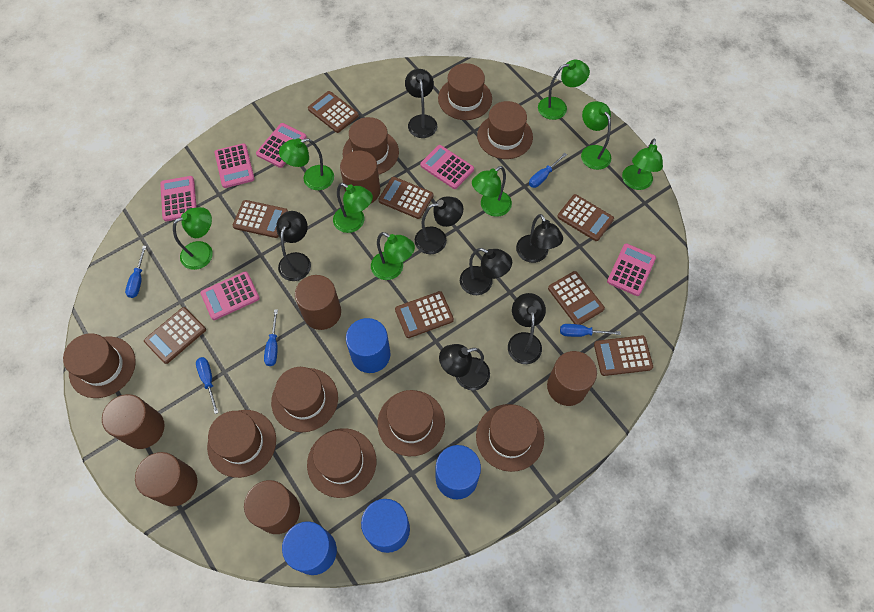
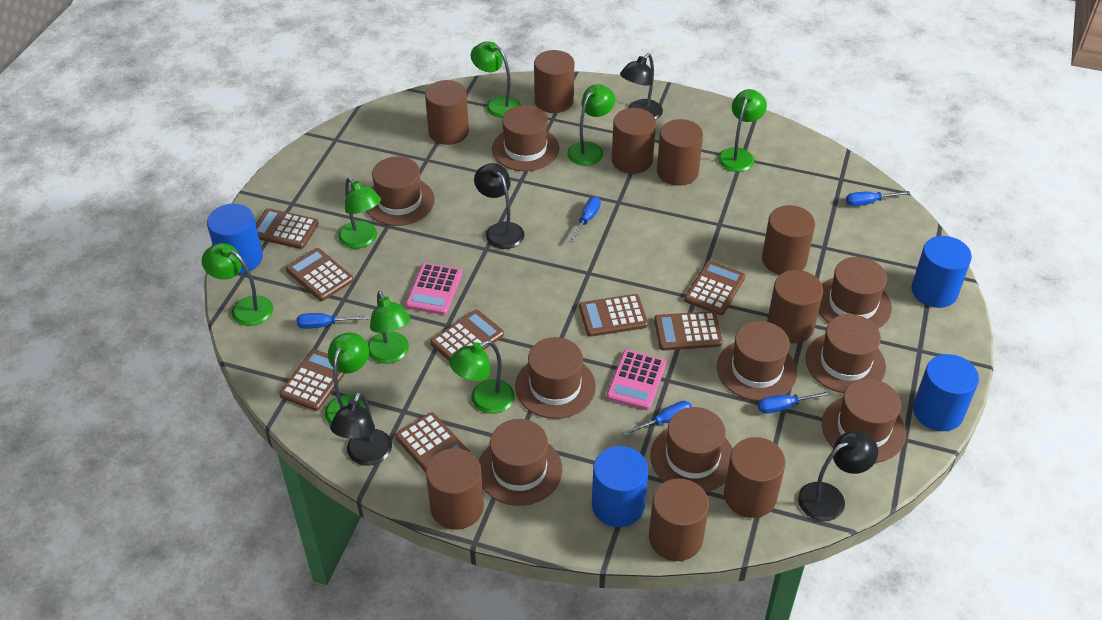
black lamp: [276,211,311,281] [405,69,437,138] [415,196,463,254] [439,344,490,390] [460,248,512,295] [508,293,546,364] [516,214,563,263] = 7 -> [330,392,392,466] [474,163,525,249] [620,53,663,120] [798,431,878,521] = 4
brown cylinder: [102,394,165,449] [135,452,197,507] [244,480,300,534] [295,275,341,330] [340,150,380,204] [547,351,597,406] = 6 -> [425,80,469,145] [426,448,484,530] [534,50,574,113] [612,108,656,174] [649,479,709,561] [657,119,703,186] [724,437,786,518] [762,205,815,275] [767,270,823,343] = 9
pink calculator: [160,176,197,221] [200,271,260,320] [215,143,255,188] [256,123,307,168] [420,145,474,189] [607,243,656,296] = 6 -> [406,263,462,315] [606,350,666,410] = 2

